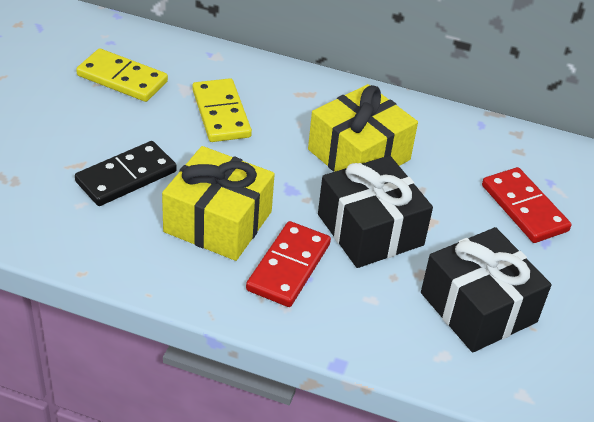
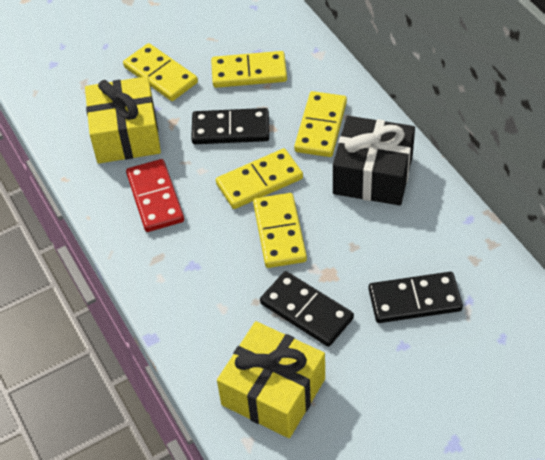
black domino: [75,141,177,206] = 1 -> [191,108,269,144] [260,271,354,347] [368,272,463,323] = 3
black gift: [318,155,433,268] [421,227,551,353] = 2 -> [333,116,415,205] = 1
red domino: [246,221,331,307] [482,167,571,243] = 2 -> [126,159,184,232] = 1
yellow domino: [76,48,168,102] [192,78,252,142] = 2 -> [123,43,198,101] [211,51,287,88] [216,148,303,209] [253,193,307,268] [294,91,347,157] = 5

